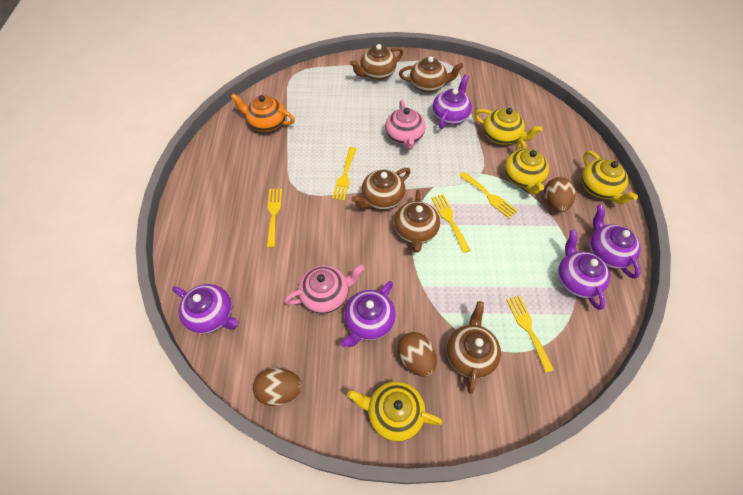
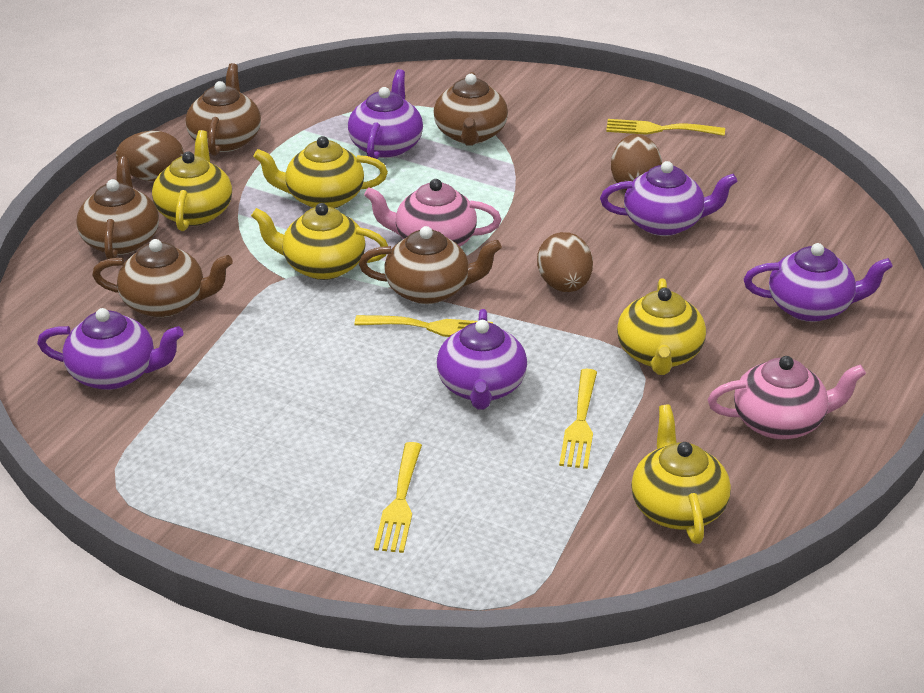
orange teapot: [231,94,295,132] = 1 -> none = 0
yellow fork: [267,188,282,248] [332,147,356,201] [431,194,471,253] [459,172,518,219] [506,295,554,373] = 5 -> [355,315,493,337] [374,442,422,553] [559,369,597,469] [606,119,725,136] = 4
yellow teapot: [347,381,442,442] [474,108,542,145] [505,139,549,195] [581,151,638,204] = 4 -> [152,130,232,231] [251,203,388,280] [253,136,388,208] [617,278,706,375] [631,404,731,544] = 5

